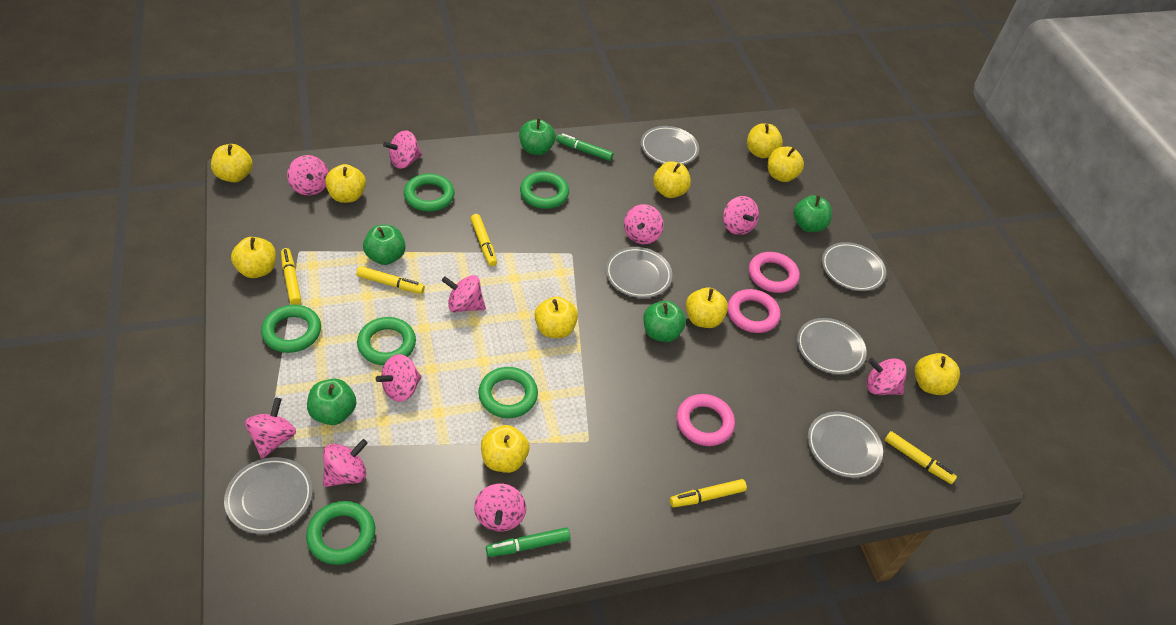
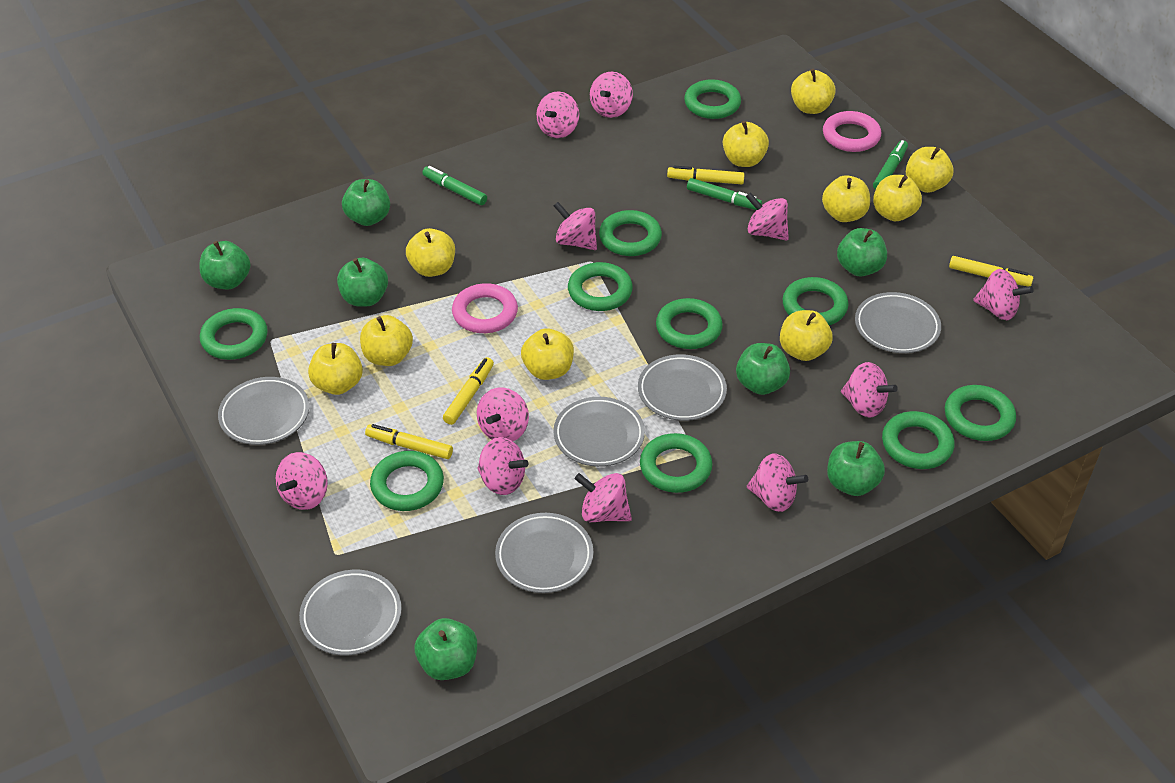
green apple: [307,379,356,425] [363,225,406,265] [519,118,556,155] [643,301,686,342] [793,195,832,232] = 5 -> [200,241,251,289] [337,258,388,307] [342,179,390,226] [415,618,477,680] [736,343,790,395] [827,441,885,496] [837,228,887,276] = 7
green marker: [486,527,570,557] [556,133,613,161] = 2 -> [422,166,487,205] [687,178,762,210] [873,140,908,190] = 3
green ring: [261,305,321,353] [306,501,375,565] [357,317,416,365] [404,174,455,212] [478,367,538,418] [520,171,569,209] = 6 -> [200,308,268,360] [370,451,444,511] [568,262,633,311] [599,210,662,256] [640,433,712,493] [656,298,723,349] [684,79,741,119] [783,277,849,325] [882,411,955,469] [945,385,1016,441] = 10
pink ring: [677,394,735,446] [728,289,780,333] [749,252,800,293] = 3 -> [452,283,518,333] [823,111,881,152] = 2
pink spinning top: [245,397,296,459] [287,155,329,196] [323,439,368,487] [376,354,422,402] [383,130,422,169] [442,275,486,313] [474,484,526,532] [624,204,664,244] [723,196,759,235] [867,358,907,395] = 10 -> [276,452,328,510] [477,387,529,441] [477,437,529,495] [536,91,579,138] [554,202,597,250] [574,473,632,522] [590,72,633,118] [746,192,789,240] [747,454,808,512] [841,362,898,418] [973,269,1034,320] = 11
yellow marker: [281,248,301,305] [356,266,425,294] [471,214,497,266] [670,479,747,507] [885,431,957,484] = 5 -> [365,424,453,459] [443,357,494,425] [667,165,745,184] [949,256,1033,286] = 4

